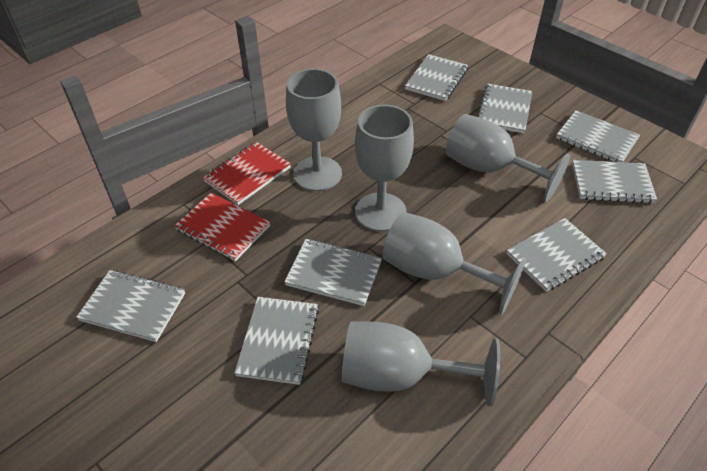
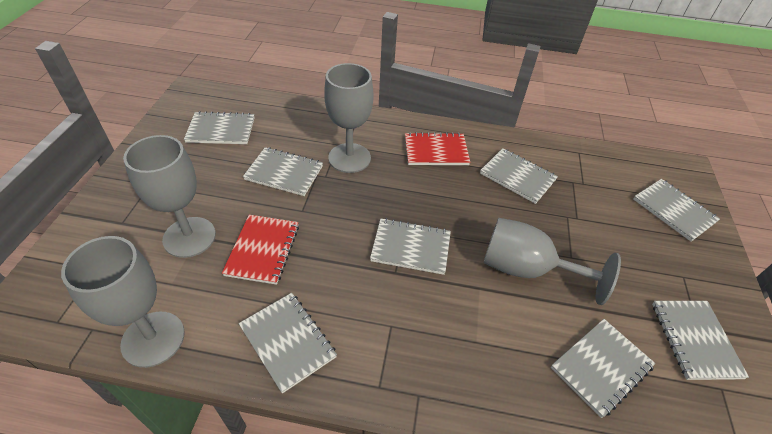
grey goblet: [286,69,342,191] [342,322,500,407] [355,105,414,232] [382,212,526,315] [446,114,570,202] = 5 -> [61,236,185,368] [123,135,216,258] [324,63,374,173] [483,218,621,305] = 4

